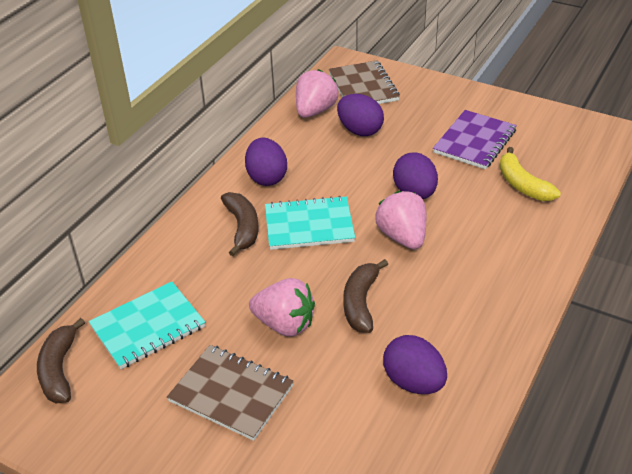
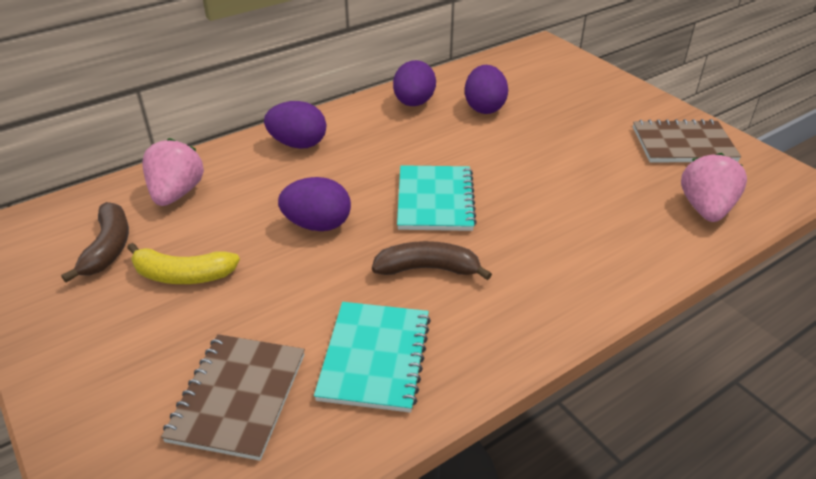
brown banana: [37,318,85,403] [221,192,258,256] [343,259,388,333] = 3 -> [61,202,129,283] [372,241,492,280] = 2
pink strawberry: [249,278,315,336] [296,69,338,118] [375,191,426,249] = 3 -> [142,138,204,206] [681,153,747,222] = 2
purple notebook: [433,110,517,169] = 1 -> none = 0

